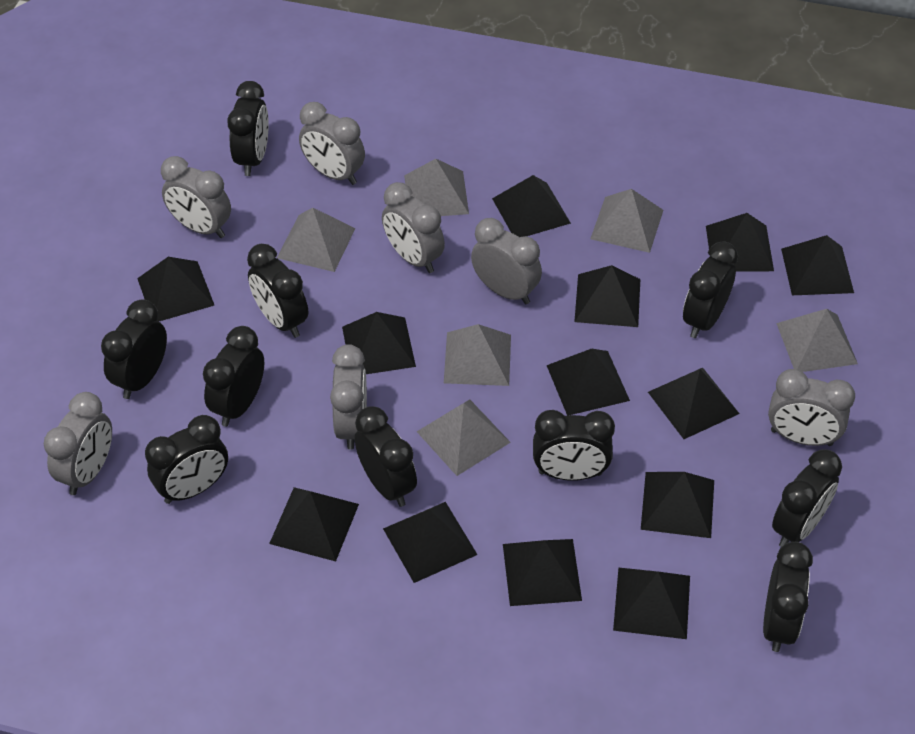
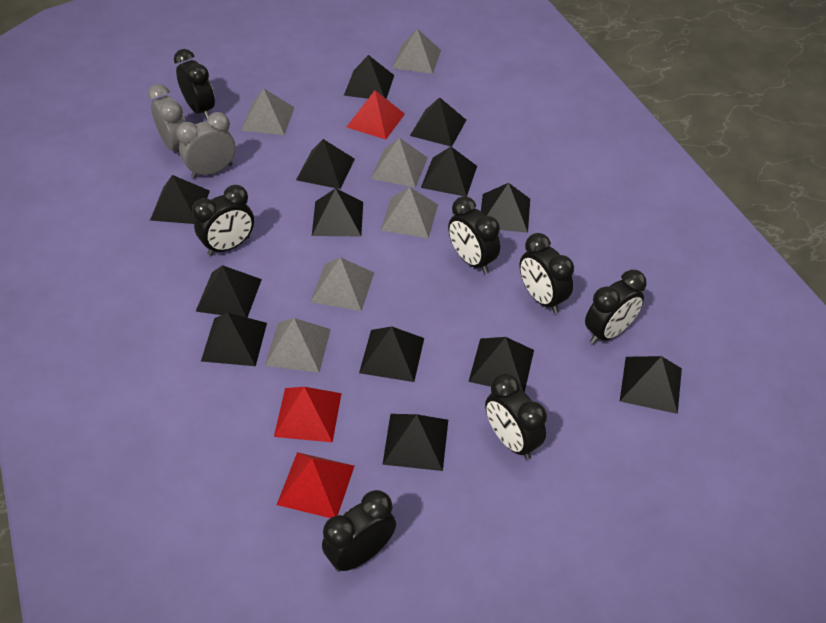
black clock: [101,299,167,399] [145,415,228,504] [203,326,264,427] [227,81,269,176] [247,244,308,338] [355,406,417,507] [533,410,615,481] [683,241,738,338] [763,542,813,652] [772,450,842,547] = 10 -> [174,49,215,120] [192,185,254,256] [322,490,396,572] [448,196,500,274] [485,374,547,460] [520,233,574,313] [585,270,646,344] = 7
grey clock: [44,392,112,495] [161,156,231,238] [299,102,365,185] [330,344,367,449] [382,182,445,273] [471,218,542,304] [768,369,855,446] = 7 -> [148,84,185,152] [176,112,235,178] = 2
red pyramid: none = 0 -> [274,387,342,442] [277,452,354,518] [347,90,405,140] = 3

